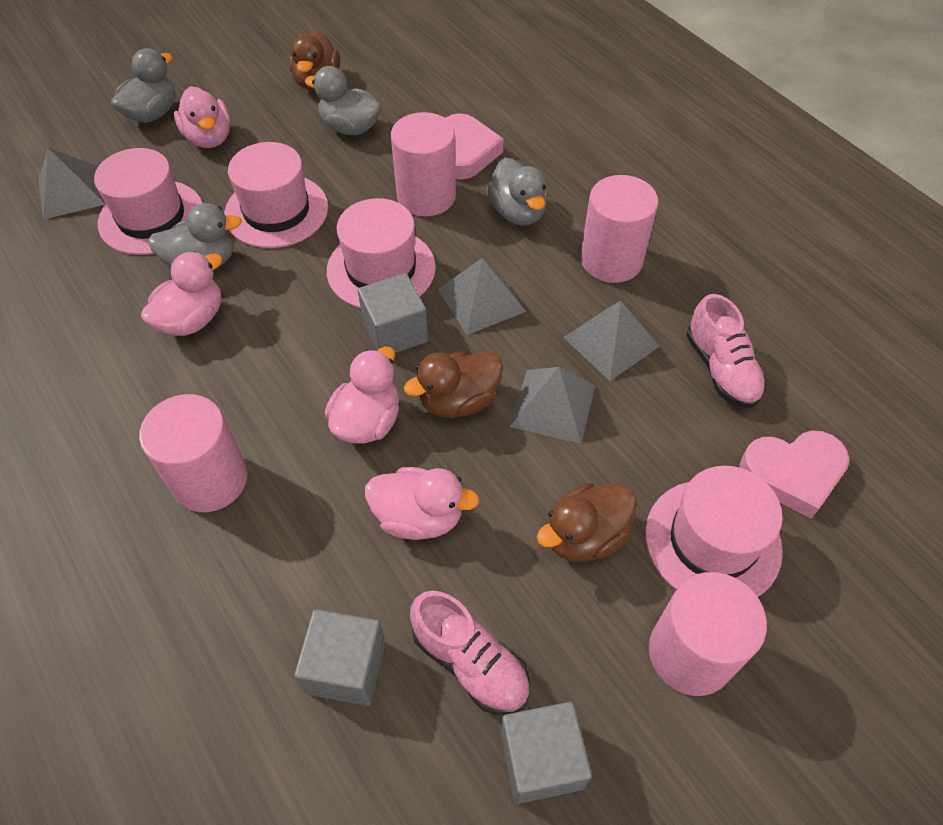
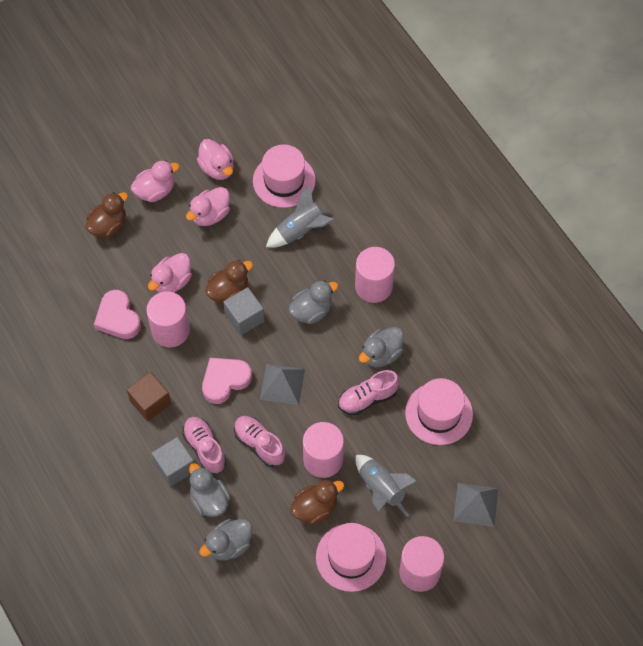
brown cube: none = 0 -> [127,372,171,421] = 1
grey cube: [294,609,385,706] [358,273,428,353] [500,702,592,804] = 3 -> [152,437,194,487] [223,287,265,335] = 2
grey pyramid: [38,148,106,220] [438,258,526,335] [510,367,595,444] [563,301,660,381] = 4 -> [260,364,305,405] [453,483,498,527] = 2
grey rocket: none = 0 -> [266,185,335,247] [356,455,418,518] = 2
pink hat: [94,148,203,255] [224,142,328,248] [327,198,436,308] [645,466,783,597] = 4 -> [253,145,316,208] [316,523,387,592] [405,378,473,445] = 3
pink shoe: [410,591,530,715] [686,294,767,408] = 2 -> [182,417,226,473] [234,416,285,467] [338,370,400,415] = 3

